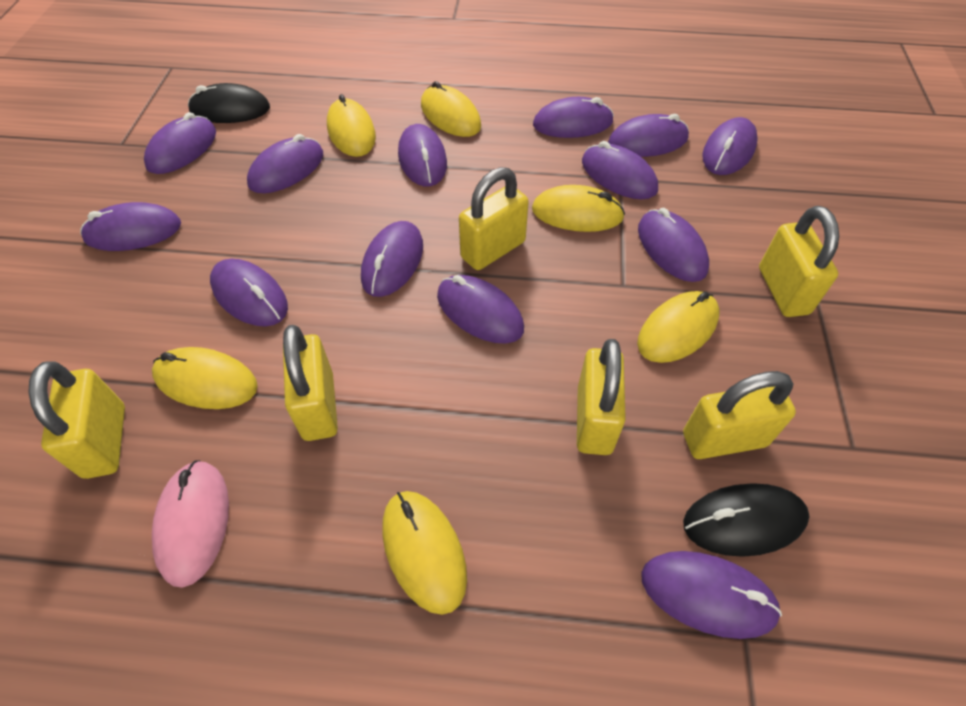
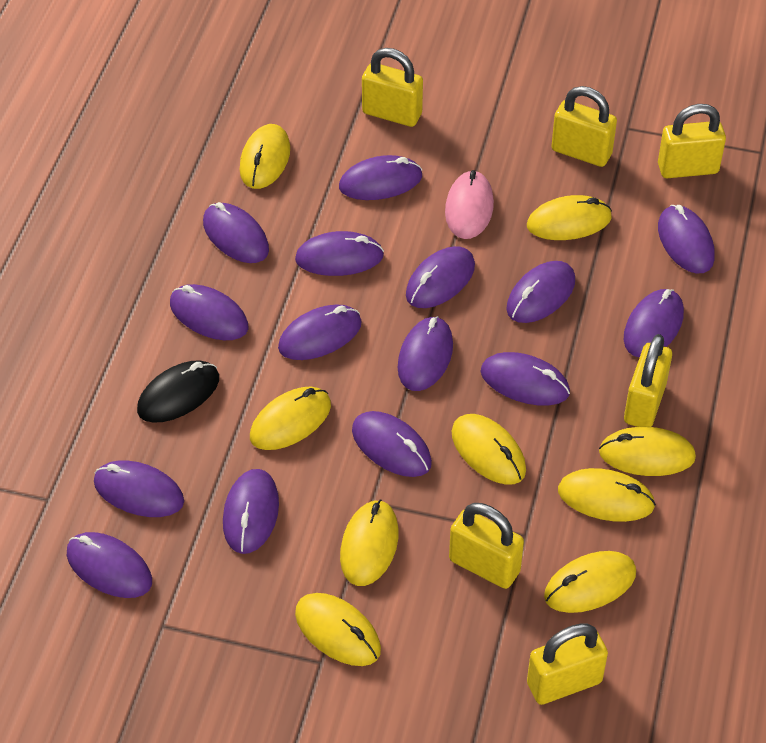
black mouse: [188,83,270,123] [683,483,810,557] = 2 -> [137,360,219,423] = 1
purple mouse: [80,202,181,251] [144,112,216,174] [210,259,288,327] [247,134,323,193] [361,221,423,297] [398,124,447,187] [437,275,524,344] [533,97,614,138] [582,141,658,199] [608,114,689,157] [638,208,709,282] [641,551,782,639] [703,117,758,175] = 13 -> [67,532,152,598] [94,460,184,517] [170,284,248,340] [203,202,269,263] [223,469,279,554] [278,304,362,360] [295,231,384,276] [339,155,422,200] [352,411,432,477] [398,316,453,391] [406,246,475,308] [480,352,570,406] [506,261,575,323] [624,289,684,357] [658,205,715,274] = 15
yellow mouse: [152,347,258,409] [327,94,376,157] [382,491,467,615] [421,81,481,137] [532,185,625,232] [637,291,719,363] = 6 -> [240,124,290,189] [250,387,331,450] [295,593,381,666] [340,499,399,586] [452,414,526,485] [527,195,612,240] [544,551,636,613] [558,468,656,522] [599,427,696,476] = 9

